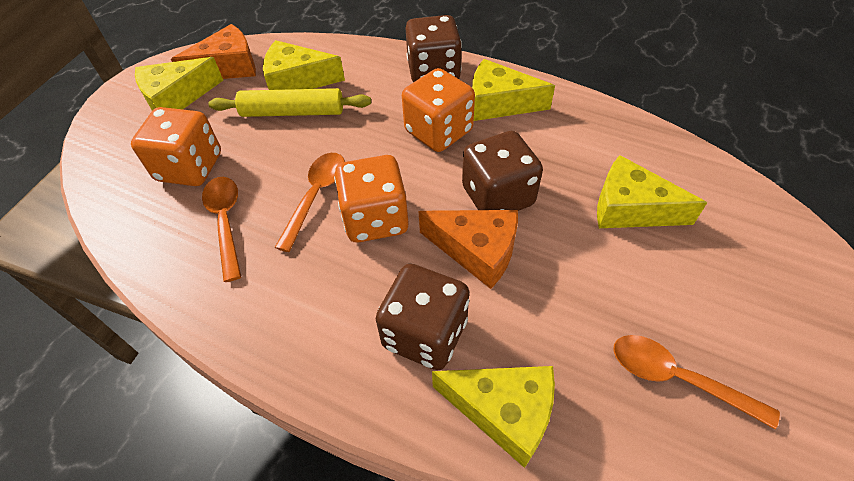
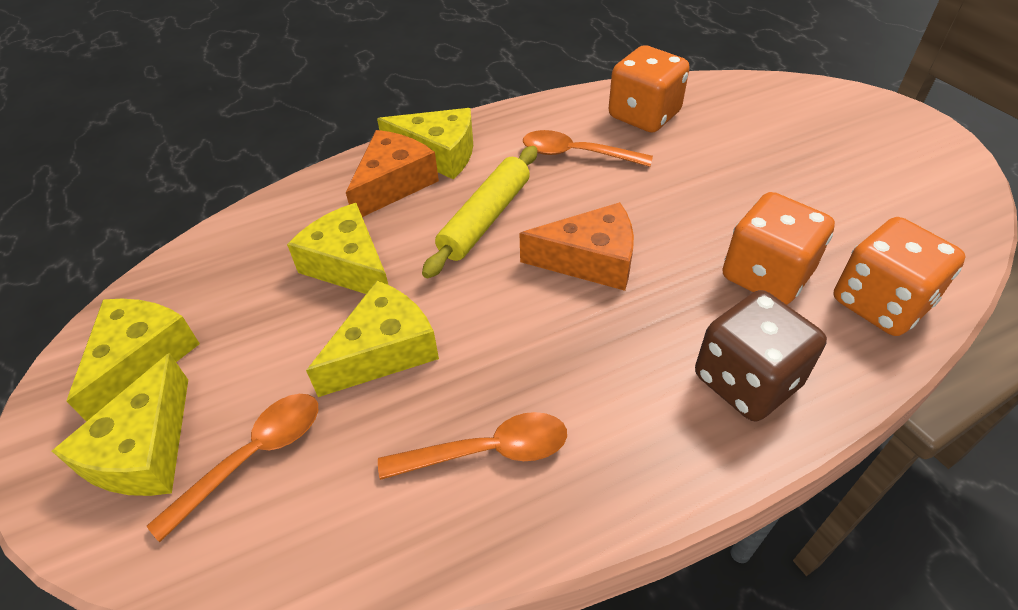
brown dice: [376,264,469,370] [405,15,462,82] [462,131,543,211] = 3 -> [695,290,827,421] = 1

